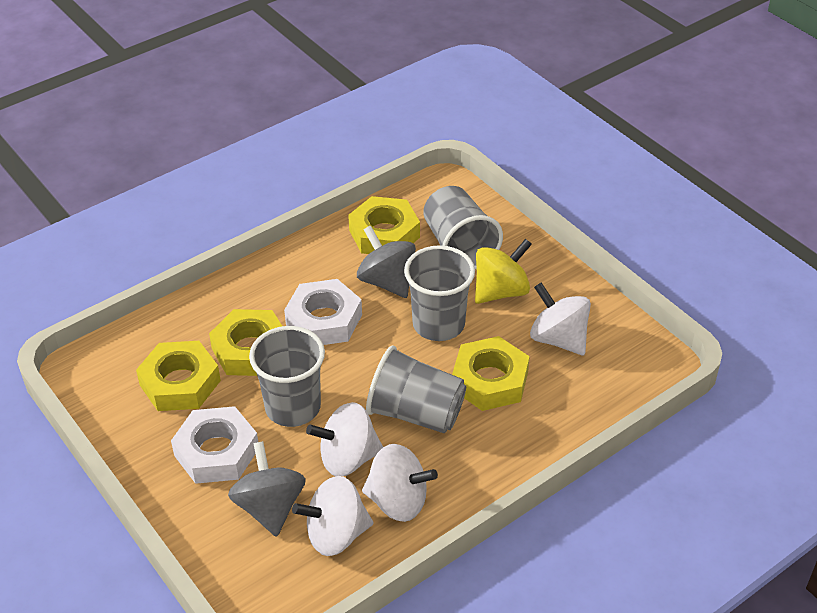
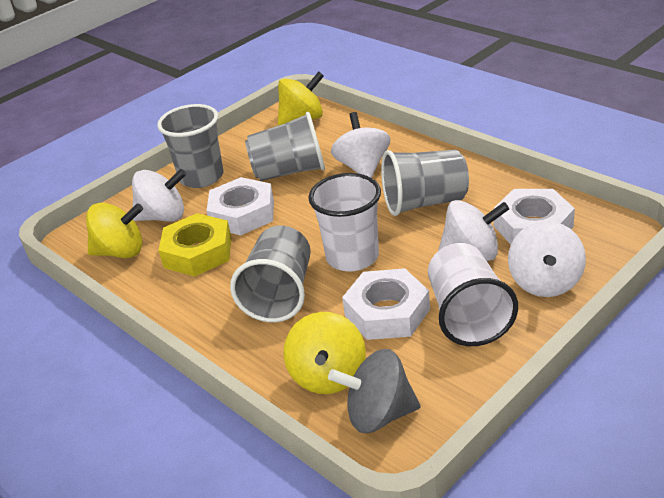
grey spinning top: [228,441,306,537] [357,226,416,298] = 2 -> [328,349,420,433] = 1
white cup: none = 0 -> [308,173,381,271] [428,243,518,346] = 2
white nut: [171,406,258,484] [284,279,362,345] = 2 -> [206,177,274,235] [342,268,430,340] [494,189,575,244] = 3
yellow nut: [136,341,221,411] [209,309,282,376] [348,196,420,254] [452,336,530,411] = 4 -> [158,213,232,277] = 1
yellow spinning top: [475,239,532,304] = 1 -> [86,203,143,258] [278,72,324,125] [284,312,366,394] = 3

